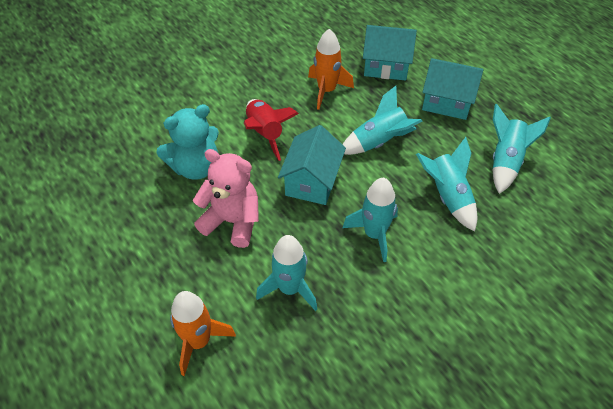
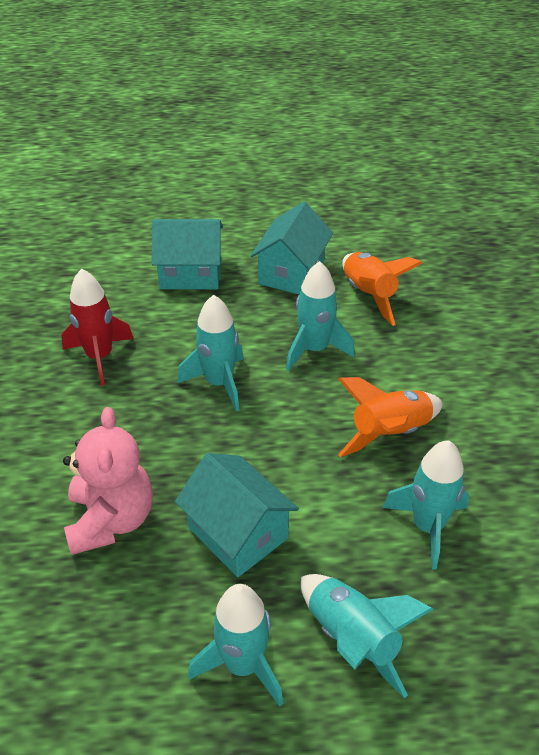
turquoise teddy bear: [156,104,219,180] = 1 -> none = 0

